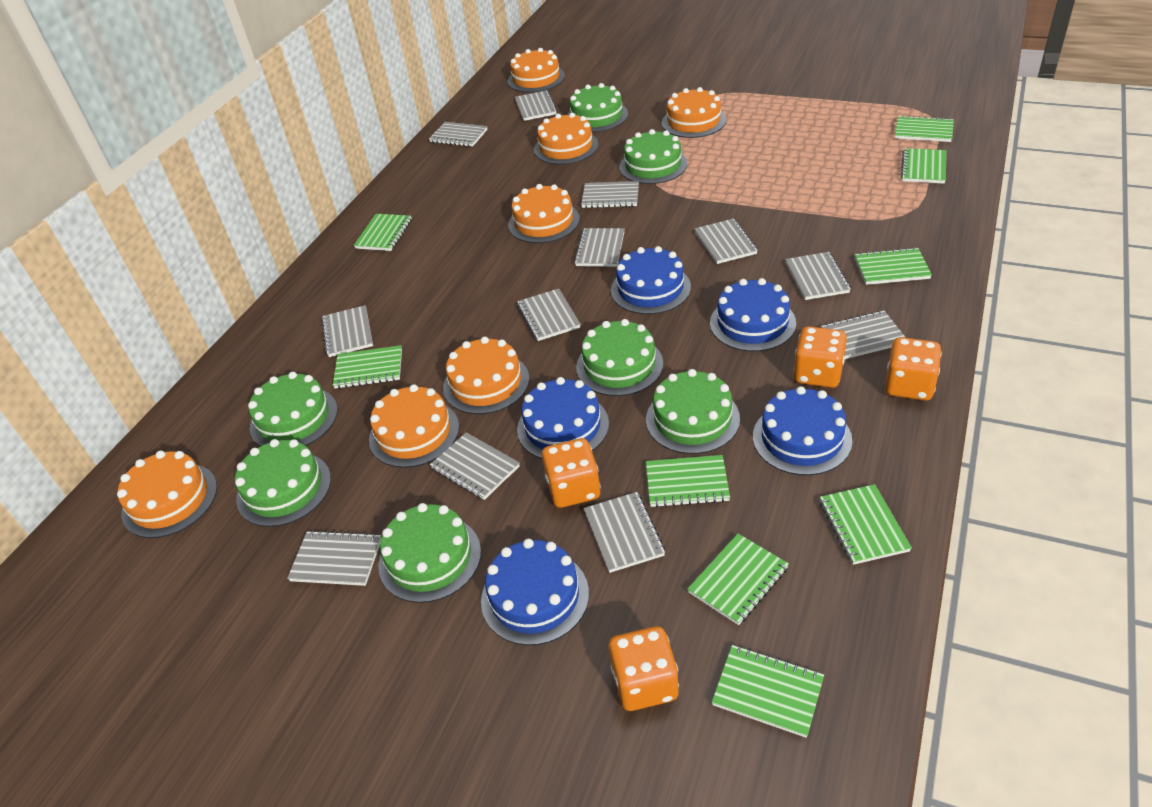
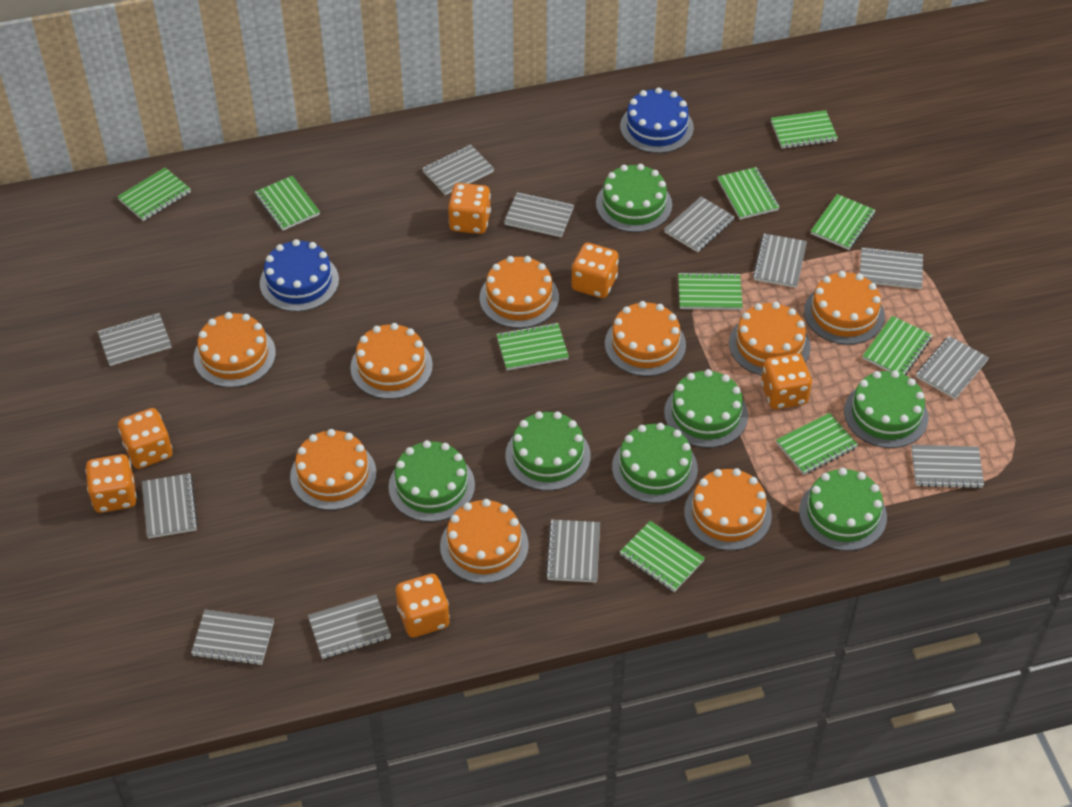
blue cake: [481,539,589,645] [517,377,609,459] [611,246,691,314] [710,278,796,352] [753,386,852,475] = 5 -> [260,239,339,312] [620,87,694,153] = 2
green notebook: [333,345,402,389] [354,214,412,251] [646,455,730,508] [688,534,789,625] [712,645,824,738] [820,484,912,565] [855,247,932,285] [895,115,954,142] [901,148,946,184] = 9 -> [117,168,191,221] [255,176,320,231] [496,323,569,370] [620,521,705,592] [678,272,743,310] [718,167,779,220] [771,110,838,149] [776,413,858,475] [811,194,876,250] [863,316,932,375] = 10
orange cake: [117,451,217,538] [369,384,459,468] [443,336,529,414] [508,48,565,93] [508,184,580,243] [534,113,598,165] [662,87,726,138] = 7 -> [194,312,276,388] [290,429,376,510] [350,323,433,399] [440,499,529,583] [480,256,559,328] [605,301,686,376] [684,468,772,551] [729,302,811,376] [804,271,885,345] = 9
orange dice: [542,438,601,508] [609,626,679,711] [793,326,847,388] [885,337,942,401] = 4 -> [86,454,137,513] [118,408,172,469] [396,574,450,637] [448,183,491,234] [571,243,619,298] [761,353,812,409] = 6

